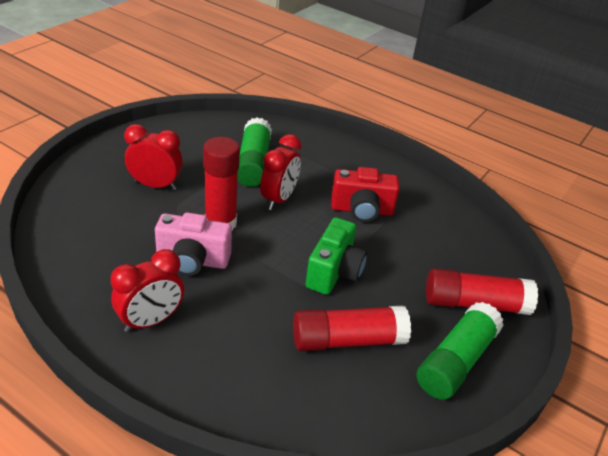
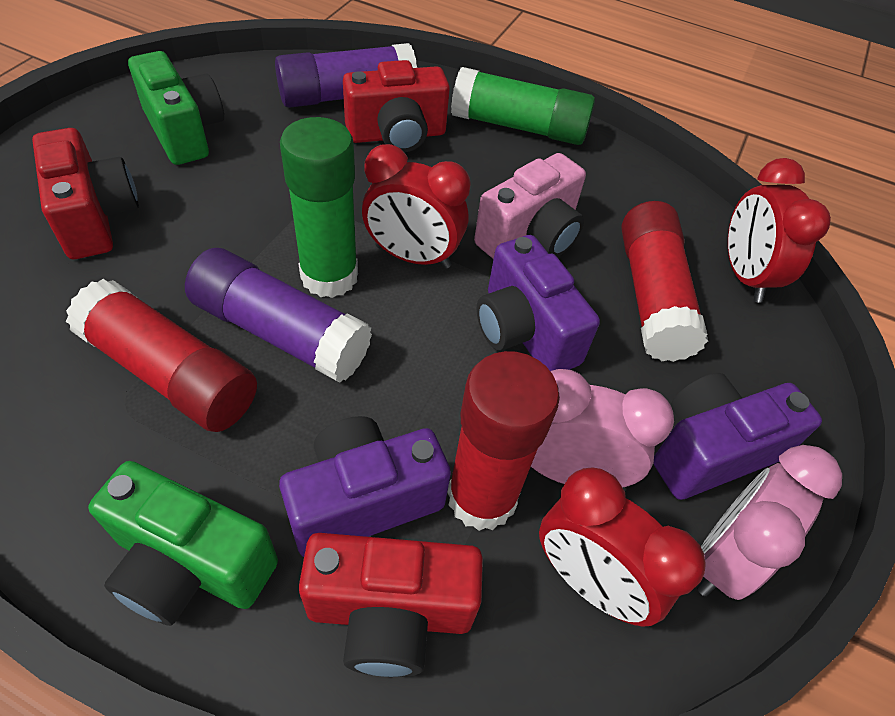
green camera: [305,217,367,295] = 1 -> [88,461,278,626] [128,51,224,165] = 2
pink clock: none = 0 -> [531,369,674,488] [697,445,842,600] = 2
purple camera: none = 0 -> [279,416,451,557] [477,235,600,371] [654,373,822,500] = 3
purple glue stick: none = 0 -> [185,248,372,383] [275,43,417,108] = 2
red camera: [331,167,400,222] = 1 -> [32,128,139,259] [299,533,483,677] [343,60,450,153] = 3

